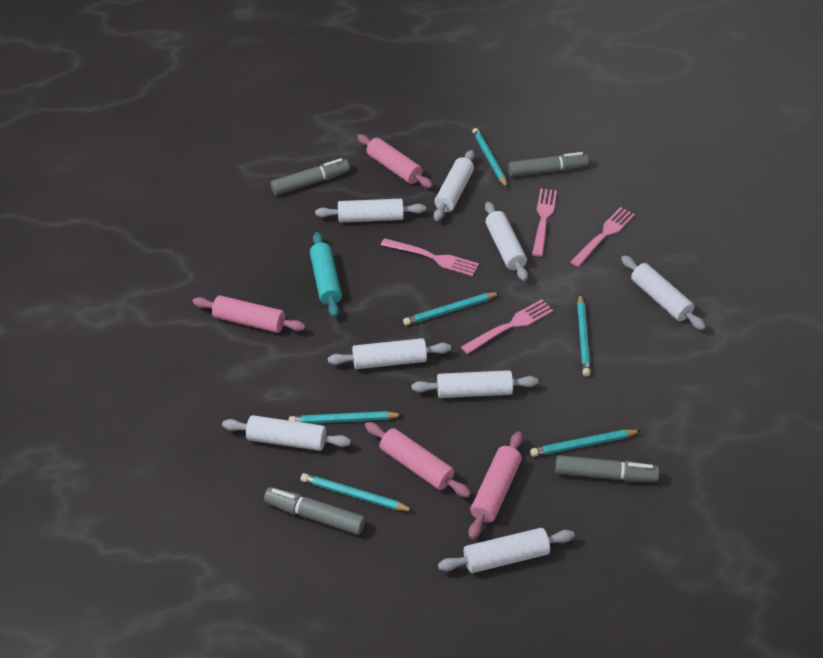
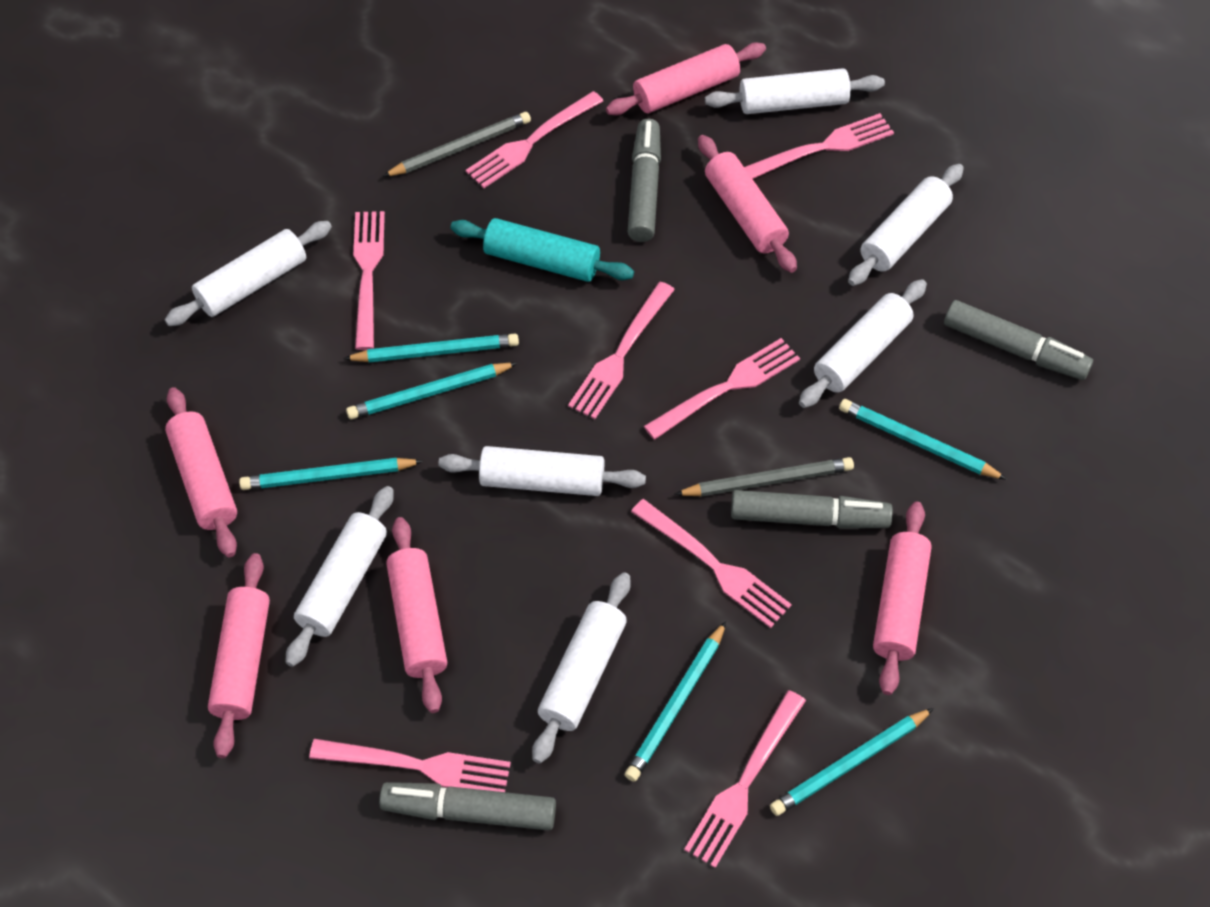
grey pencil: none = 0 -> [382,112,531,177] [674,457,854,497] = 2
pink fork: [381,238,479,276] [461,299,553,354] [532,188,557,257] [570,207,635,267] = 4 -> [309,739,511,792] [353,211,385,350] [466,91,603,188] [568,282,675,419] [631,499,792,628] [644,338,800,440] [684,690,806,868] [744,113,894,179] = 8
pink rolling pin: [193,295,306,333] [357,134,433,188] [365,422,471,498] [468,431,523,540] = 4 -> [165,387,237,557] [208,553,270,758] [386,517,447,713] [606,42,766,116] [698,135,797,273] [873,502,932,695] = 6
white rolling pin: [222,415,351,451] [315,199,426,223] [328,338,451,369] [412,370,538,398] [434,150,475,221] [438,528,575,573] [485,202,528,281] [621,255,706,330] = 8 -> [165,221,332,326] [285,486,394,667] [438,446,646,496] [532,572,631,764] [705,68,885,114] [799,279,927,408] [848,164,964,286] = 7

